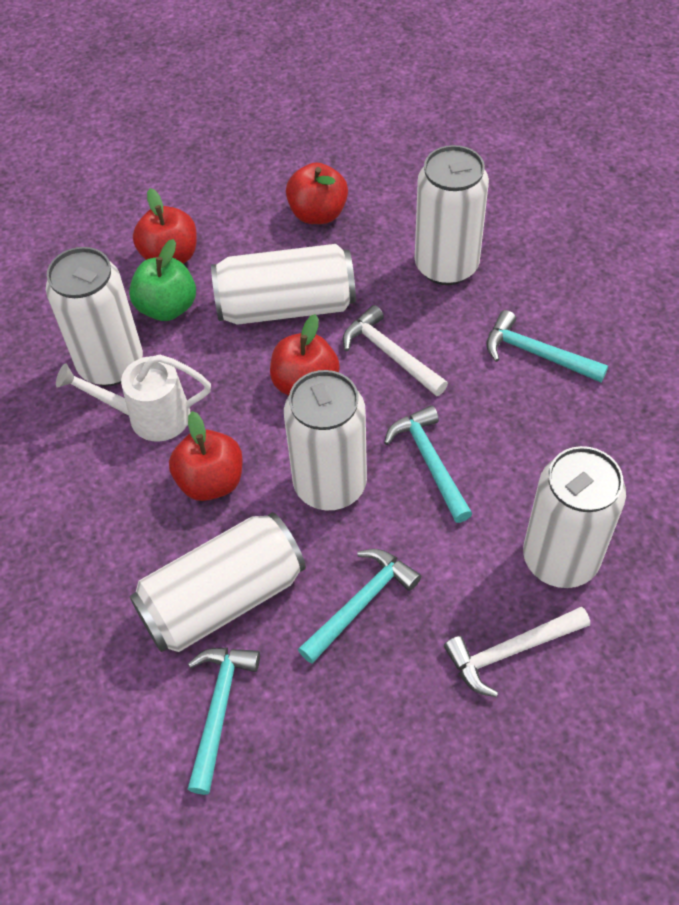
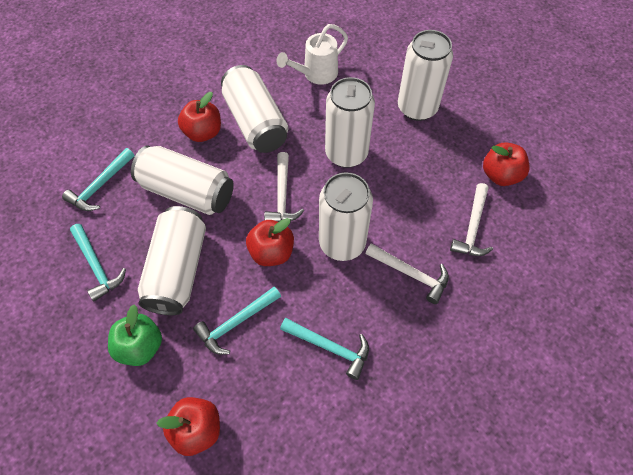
white hammer: [343,305,448,396] [444,607,590,697] = 2 -> [264,152,304,222] [365,243,449,304] [450,183,493,256] = 3

